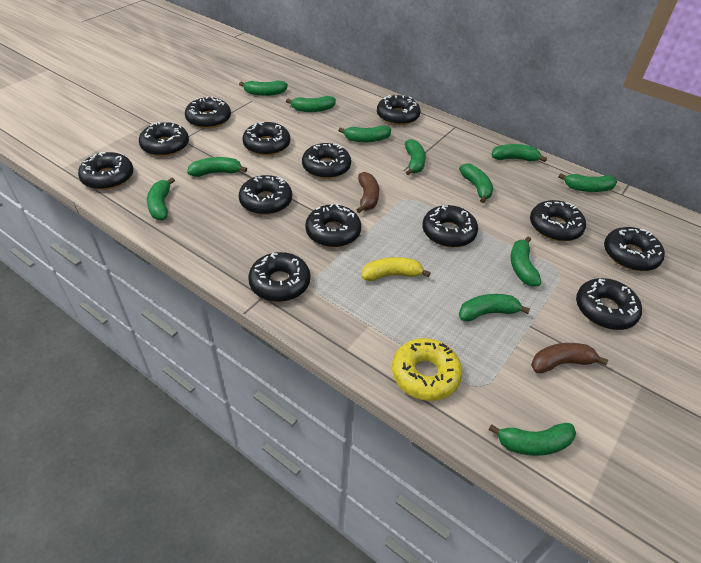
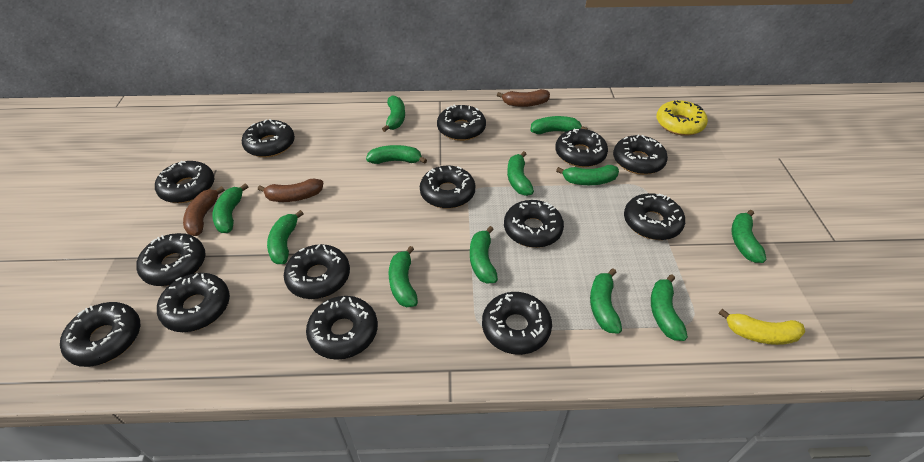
black donut: [78,152,133,190] [139,122,189,156] [185,97,231,129] [239,175,292,215] [242,122,290,156] [248,252,310,302] [302,143,351,179] [305,204,361,247] [377,95,421,125] [422,205,478,248] [530,200,586,241] [576,278,642,330] [604,227,665,271] = 13 -> [60,302,140,367] [136,233,206,286] [155,161,215,203] [157,273,230,332] [242,119,295,157] [284,244,350,299] [306,296,378,360] [420,166,475,209] [437,105,486,141] [482,292,552,355] [504,200,564,248] [555,129,608,167] [613,135,668,175] [624,193,685,240] = 14
brown banana: [357,172,379,213] [531,343,608,373] = 2 -> [183,186,225,236] [258,179,323,202] [497,89,550,107] = 3

